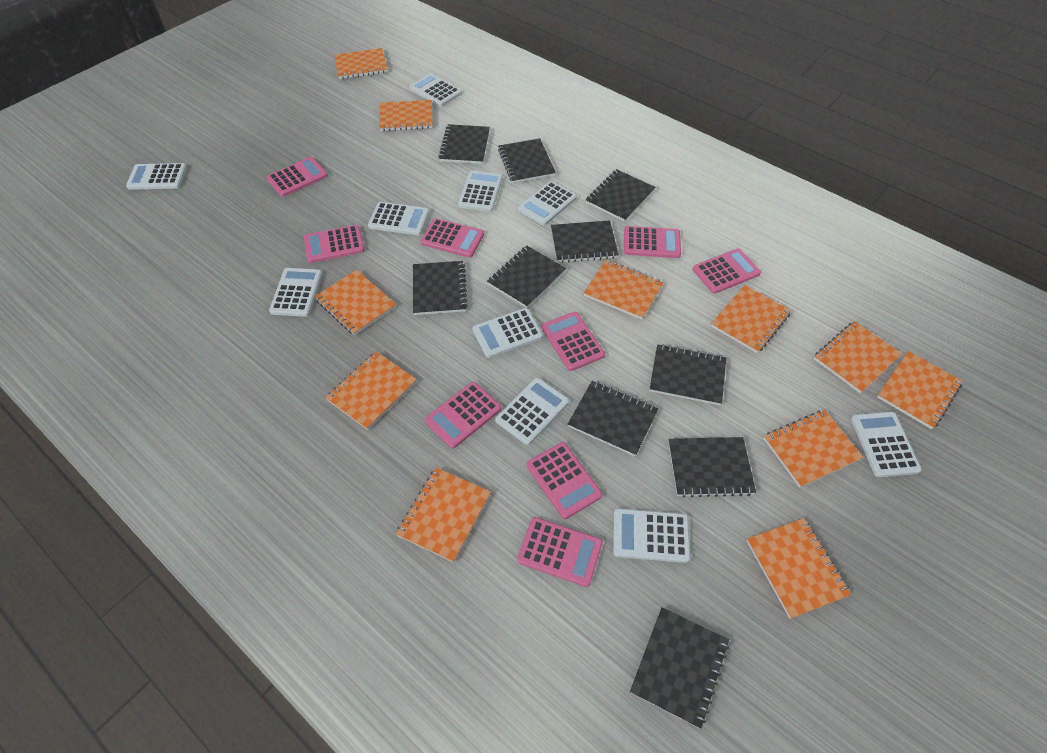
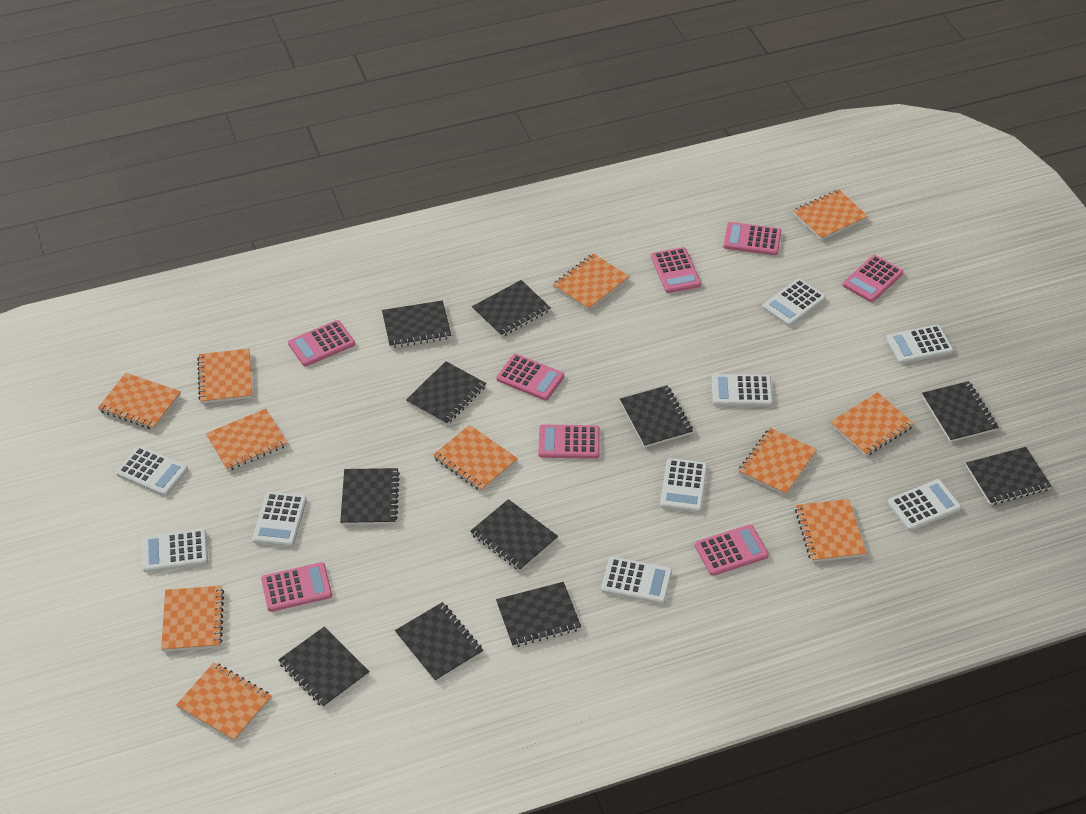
black notebook: [413,261,468,315] [438,124,490,164] [487,245,566,308] [498,138,556,183] [551,220,619,263] [568,381,658,456] [586,169,655,222] [630,607,729,729] [650,344,726,405] [668,437,756,497] = 10 -> [278,627,370,708] [340,468,400,525] [382,300,451,348] [395,602,483,682] [406,361,486,425] [470,499,558,571] [472,280,551,337] [496,582,581,647] [620,385,693,448] [922,381,999,442] [966,447,1052,505] = 11
pink calculator: [266,157,328,197] [304,225,365,263] [420,218,484,258] [425,382,501,449] [517,517,603,587] [527,442,602,519] [542,312,605,371] [624,226,681,258] [693,249,761,294] = 9 -> [261,562,332,612] [288,320,355,367] [496,354,564,401] [538,424,600,459] [651,247,701,293] [695,525,769,576] [723,222,781,255] [843,255,903,302] = 8
white calculator: [126,163,187,190] [269,268,322,317] [368,202,430,235] [410,73,462,107] [458,171,503,212] [472,308,543,358] [495,378,569,445] [518,181,577,226] [613,508,691,563] [851,412,922,477] = 10 -> [116,446,188,496] [142,529,208,573] [252,492,307,547] [601,557,672,604] [660,458,707,513] [712,374,773,407] [762,279,826,326] [886,325,954,364] [888,479,961,531] = 9

